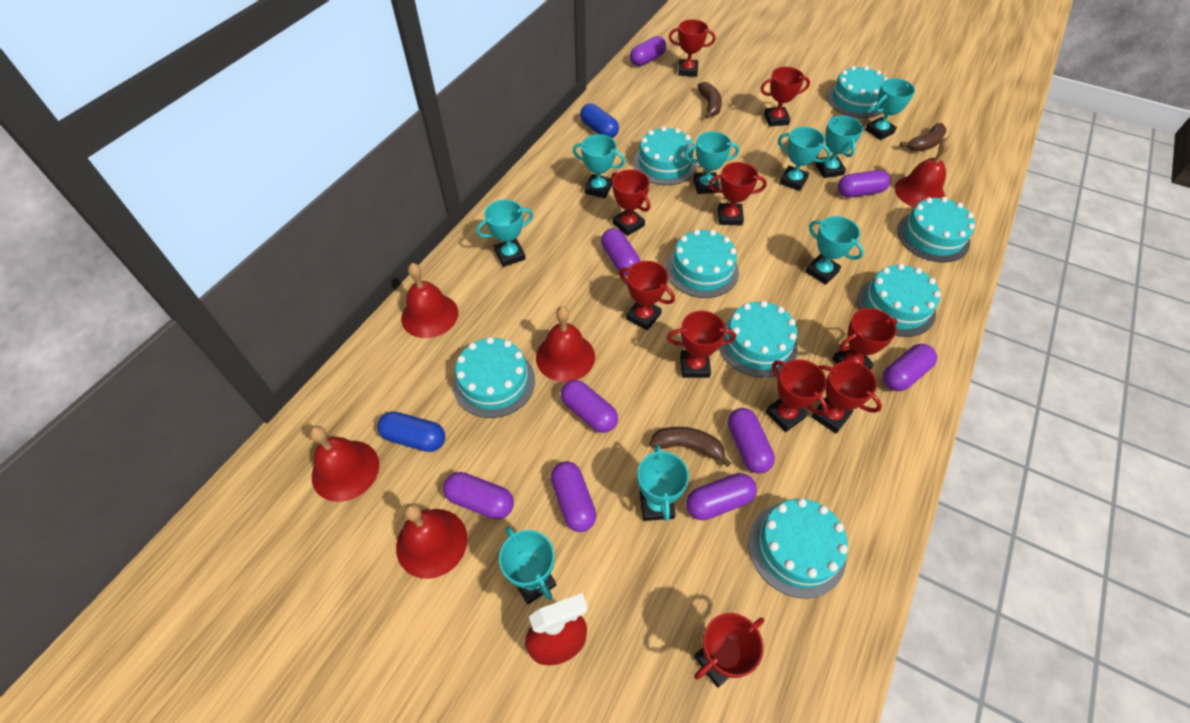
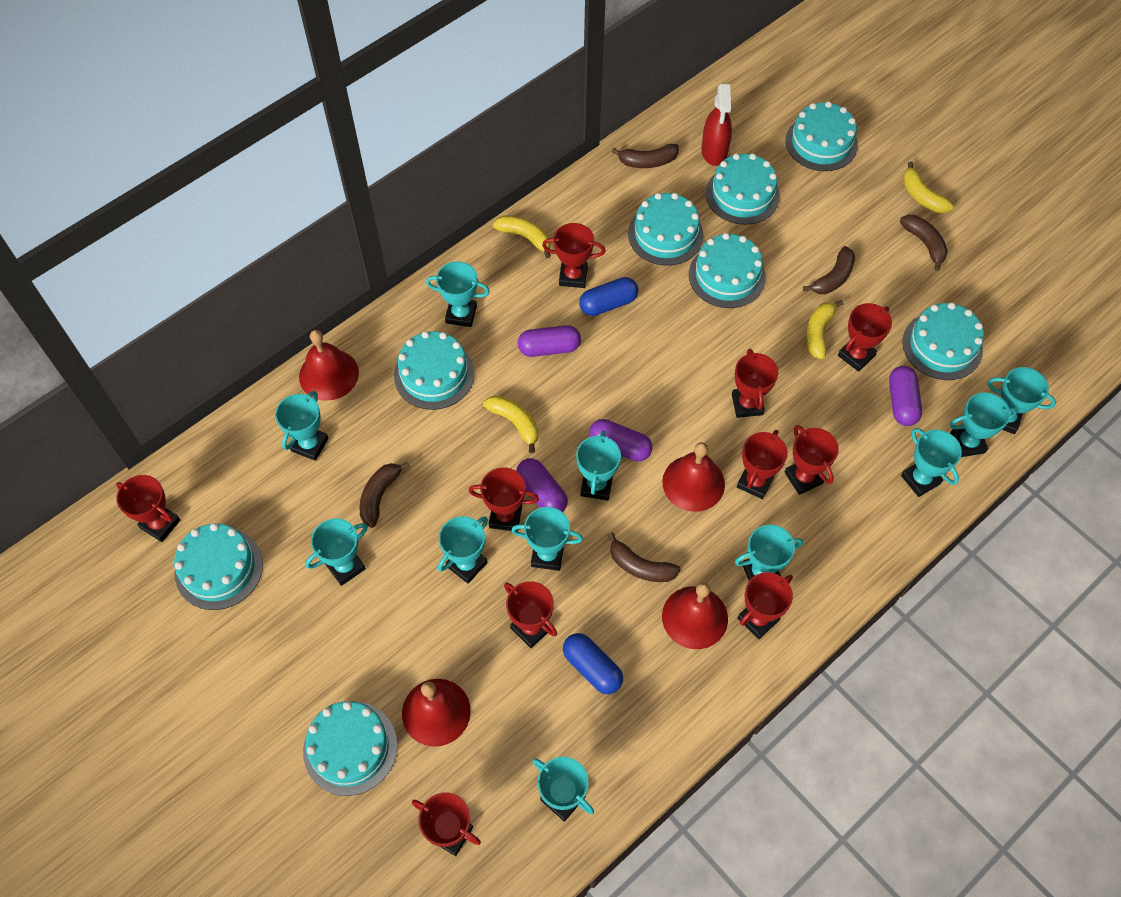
brown banana: [649,427,731,467] [697,82,722,119] [900,123,947,151] = 3 -> [359,462,410,528] [608,532,681,582] [611,144,679,168] [803,246,855,294] [900,215,948,271] = 5
purple capsule: [443,472,514,519] [551,461,596,532] [561,380,618,433] [601,228,640,275] [630,36,666,66] [686,473,757,520] [728,408,775,473] [838,170,891,198] [883,344,937,391] = 9 -> [516,458,568,512] [518,325,581,357] [589,419,653,462] [889,366,922,426] = 4
red bell: [310,426,379,502] [396,504,468,579] [401,263,458,338] [536,306,595,382] [895,137,952,207] = 5 -> [299,330,359,401] [402,679,471,747] [662,442,725,512] [662,582,728,649] = 4
turquoise trophy: [476,200,534,267] [499,527,556,605] [573,134,625,198] [638,445,689,521] [685,131,739,194] [778,127,831,191] [805,216,864,285] [815,116,863,178] [865,78,915,140] = 9 -> [275,391,329,461] [305,518,368,586] [426,261,490,327] [438,516,488,584] [511,507,583,571] [533,757,594,822] [576,430,621,500] [735,525,803,581] [901,428,962,497] [950,392,1017,457] [988,367,1056,434] = 11
yellow banana: none = 0 -> [483,395,539,453] [493,215,551,258] [806,300,844,359] [903,161,954,213] = 4

